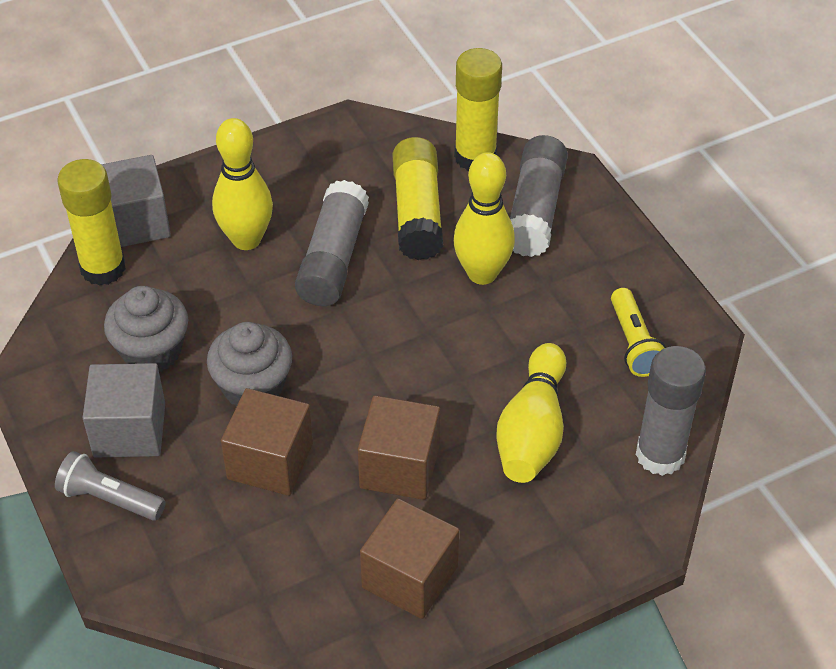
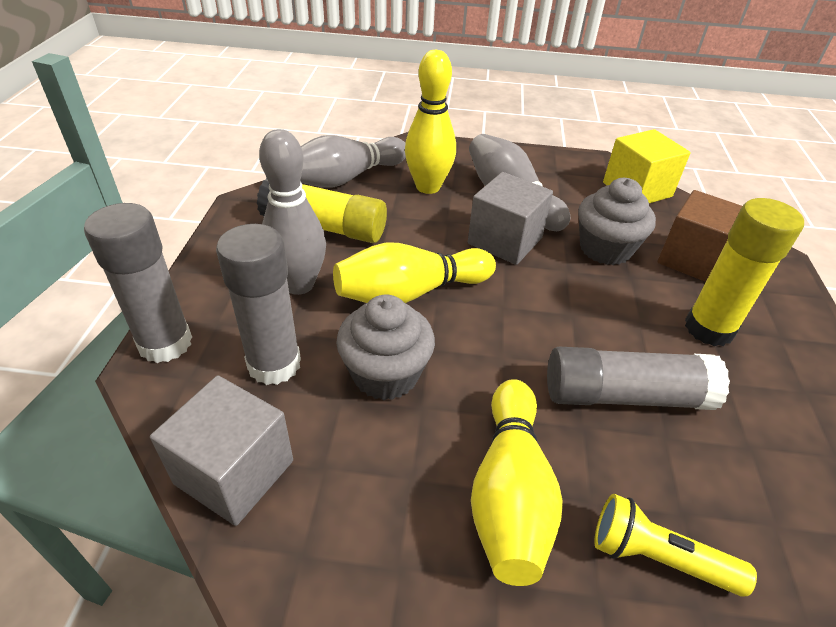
brown cube: [221,388,313,496] [358,396,440,500] [360,498,459,619] = 3 -> [657,190,742,282] = 1
grey bowling pin: none = 0 -> [259,129,326,295] [300,135,406,188] [469,134,570,231] = 3
grey flashlight: [55,451,166,521] = 1 -> none = 0
yellow cube: none = 0 -> [603,129,691,203] = 1
yellow glue stick: [57,159,126,286] [393,137,443,260] [454,48,502,171] = 3 -> [257,178,387,243] [685,198,804,346] = 2

